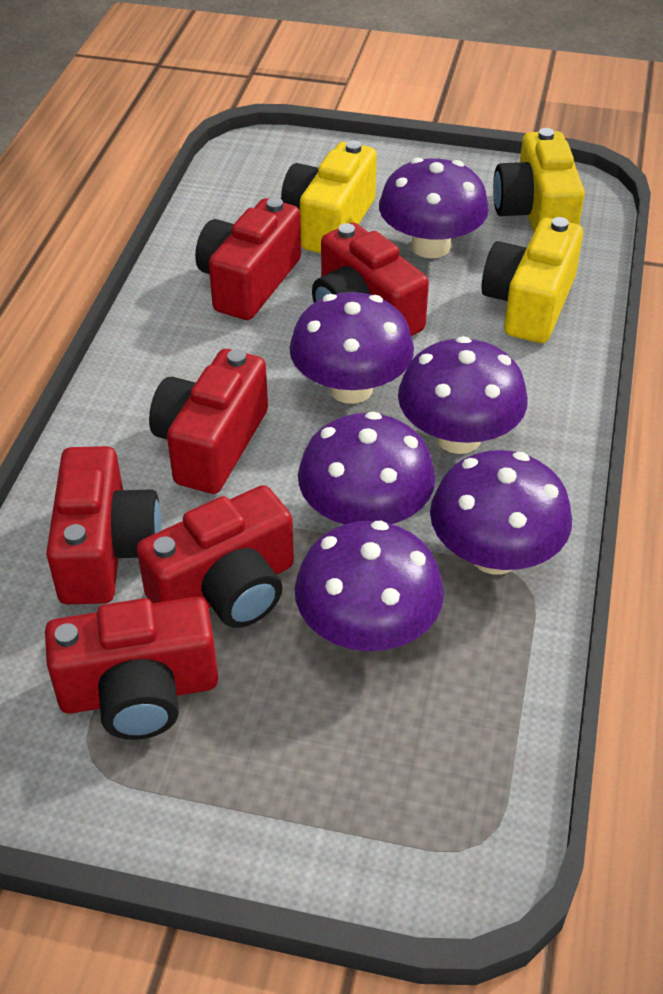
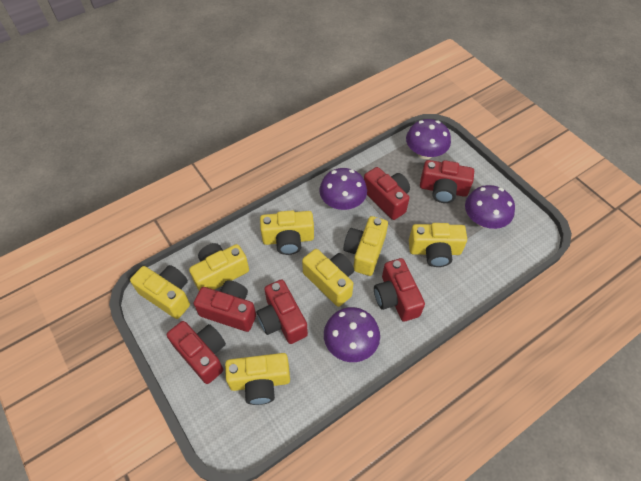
purple mushroom: [289,292,414,404] [295,521,444,651] [298,412,435,524] [379,157,489,258] [398,336,528,454] [430,450,572,575] = 6 -> [319,168,367,210] [324,307,380,362] [406,119,451,159] [465,185,515,229] = 4
yellow camera: [281,140,377,253] [482,217,583,343] [493,128,585,233] = 3 -> [130,265,190,319] [189,243,249,290] [225,353,290,405] [260,210,314,255] [302,249,354,307] [344,216,388,276] [409,223,467,267] = 7

